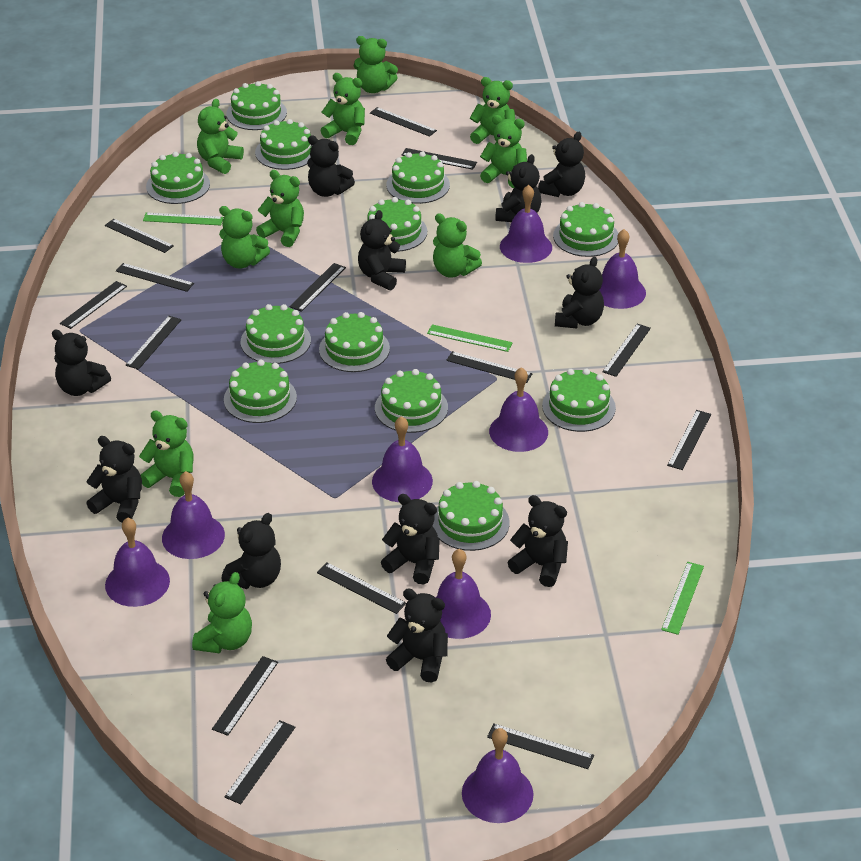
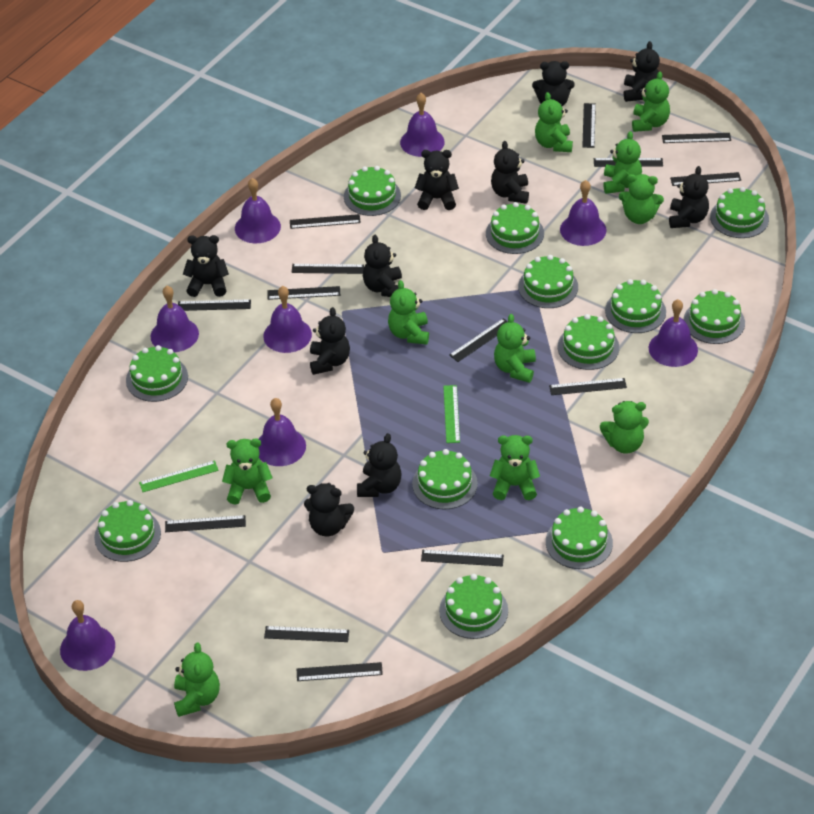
black teddy bear: [52,330,111,396] [86,436,142,523] [222,513,281,589] [307,135,355,197] [358,210,406,290] [381,494,440,585] [386,588,448,682] [495,154,542,222] [508,495,568,587] [538,132,585,197] [555,256,604,328] = 11 -> [183,235,229,297] [304,483,354,536] [310,307,350,375] [357,433,402,497] [363,234,402,297] [415,150,459,210] [491,141,529,204] [532,61,575,106] [624,41,660,102] [669,166,709,228] = 10
green ruler: [143,213,223,225] [427,324,513,352] [661,562,704,635] = 3 -> [139,460,219,492] [443,385,460,443] = 2

